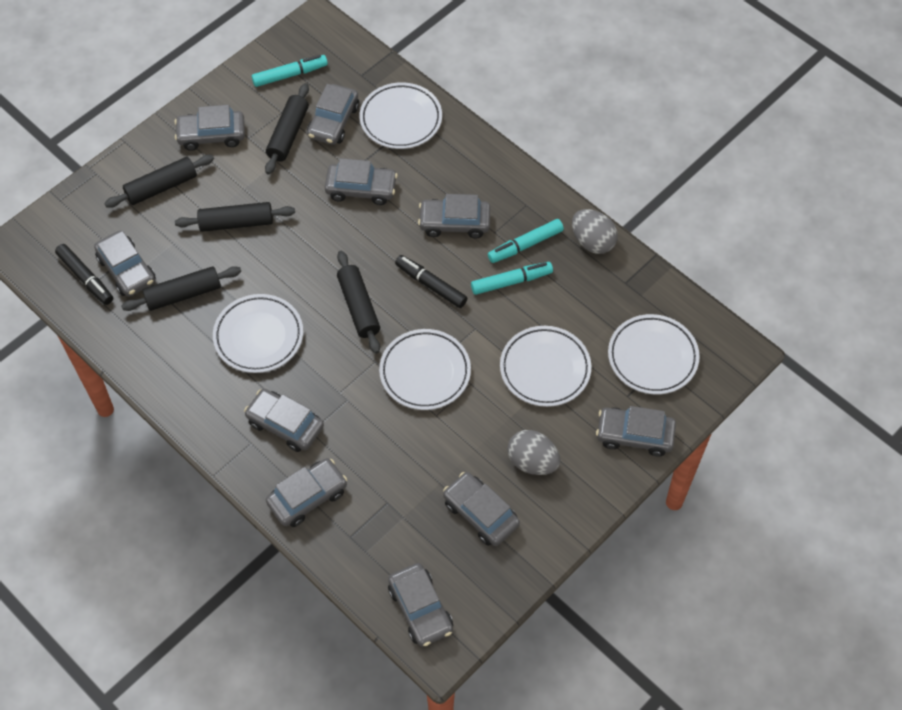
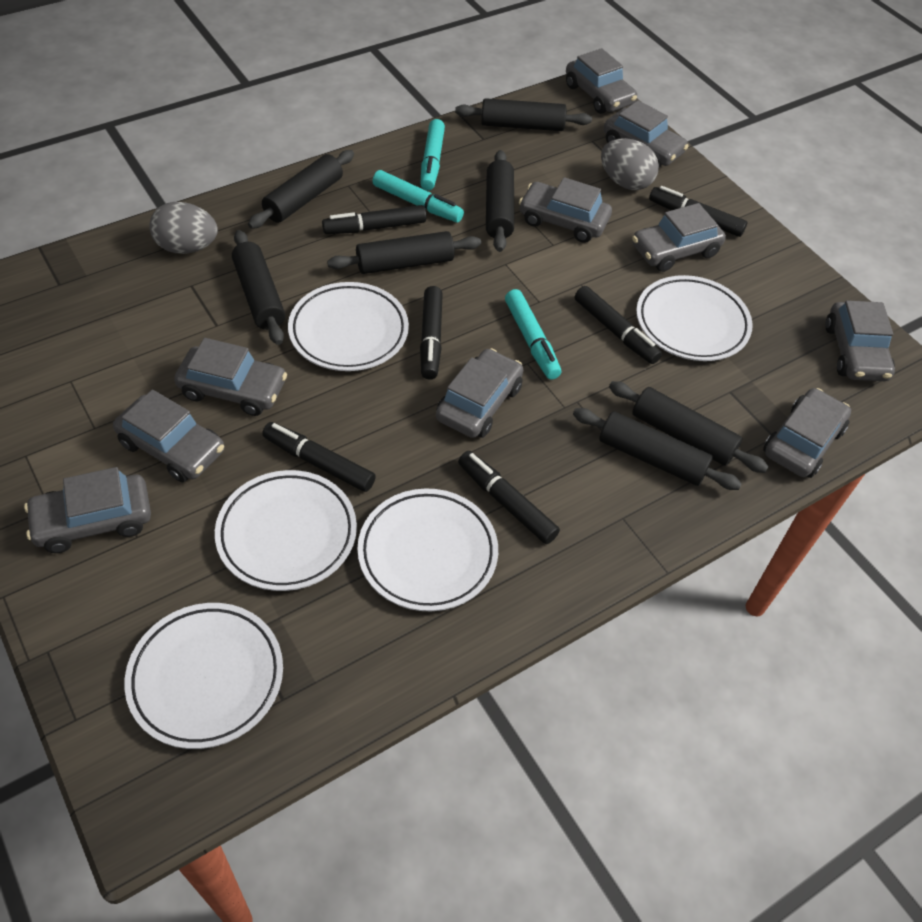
black marker: [55,244,113,305] [395,255,467,308] = 2 -> [262,422,376,492] [322,205,426,234] [420,286,443,380] [458,451,560,544] [575,286,662,364] [649,186,747,237] = 6
black rolling pin: [104,155,214,208] [121,266,241,311] [175,202,295,232] [265,83,309,174] [337,251,380,354] = 5 -> [232,230,285,345] [248,150,354,229] [327,231,481,274] [455,98,592,131] [486,150,514,252] [573,408,742,490] [609,381,768,473] = 7

